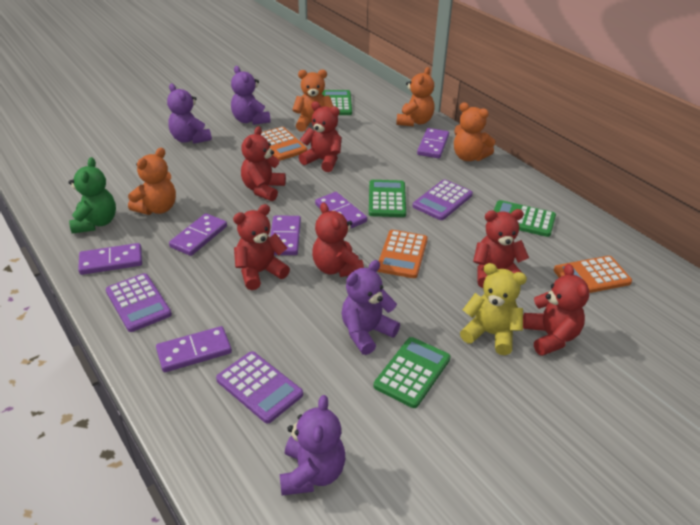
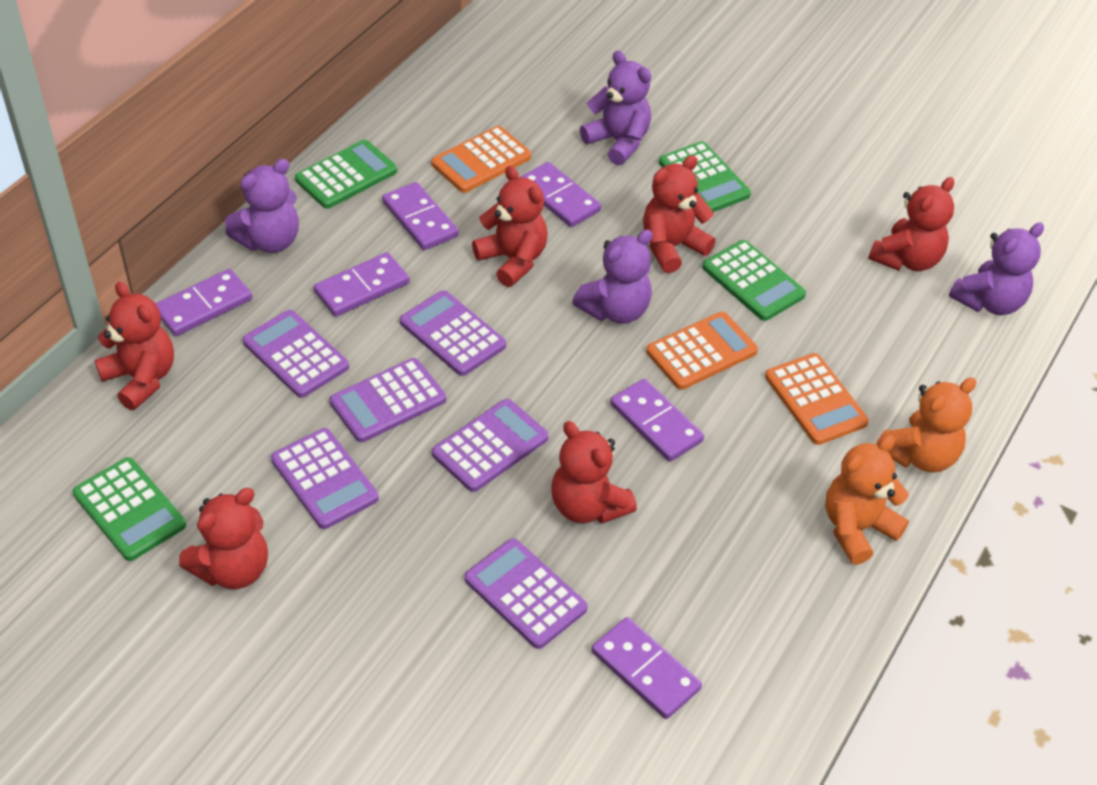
green teddy bear: [69,157,116,234] = 1 -> none = 0
orange teddy bear: [128,148,176,215] [292,70,333,132] [396,67,435,126] [454,102,496,161] = 4 -> [825,435,909,565] [876,377,976,473] = 2
purple calculator: [106,273,172,332] [216,351,303,423] [413,179,473,220] = 3 -> [242,310,349,398] [271,428,379,529] [330,358,446,442] [400,290,506,376] [432,399,549,492] [465,538,588,649] = 6
yellow teddy bear: [460,263,527,355] = 1 -> none = 0

